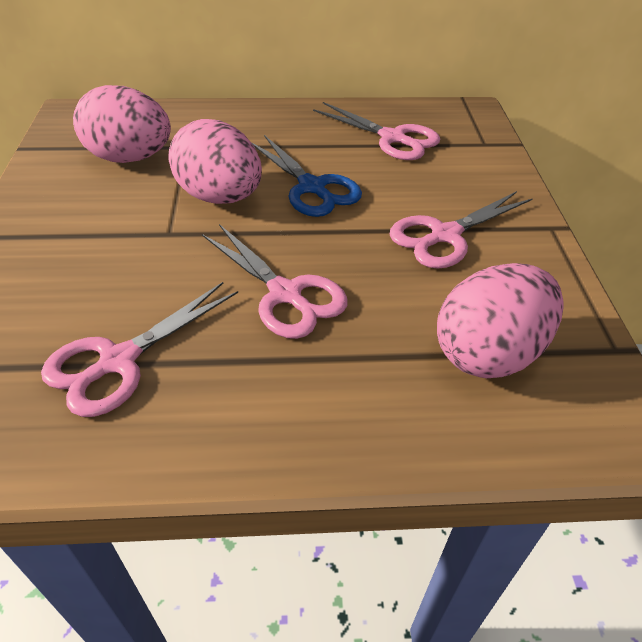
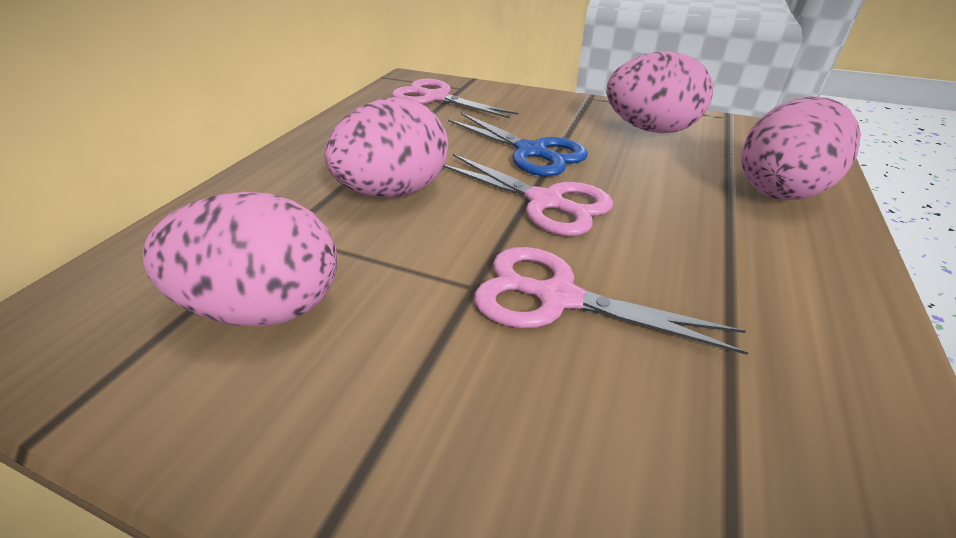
pink egg: [73,85,171,163] [169,119,262,204] [437,263,563,378] = 3 -> [142,192,337,327] [324,97,448,197] [606,51,713,133] [741,96,861,200] = 4
pink scissors: [41,282,238,417] [202,224,348,339] [313,102,440,160] [389,191,533,269] = 4 -> [392,79,519,119] [444,154,613,236] [474,247,749,355] = 3

